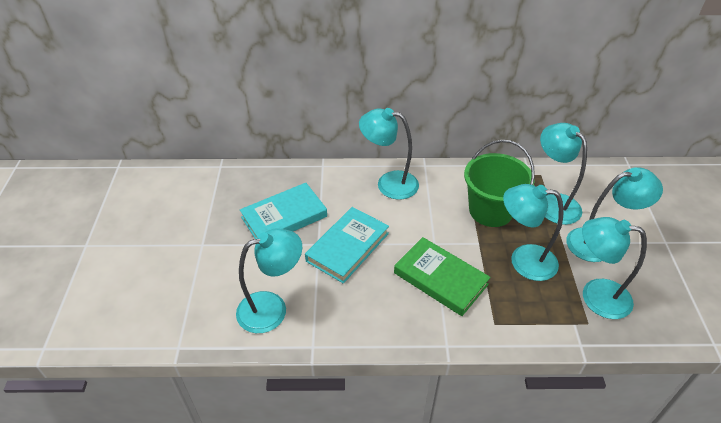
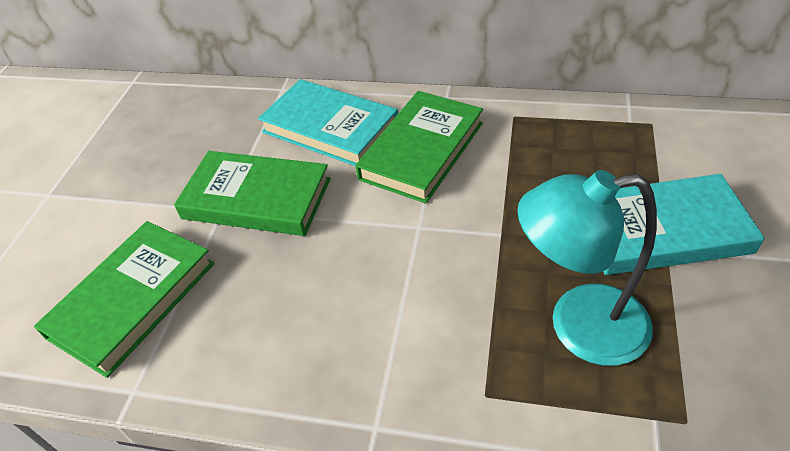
green book: [394,237,491,316] = 1 -> [34,221,215,378] [174,151,331,236] [355,91,483,204] = 3
green bucket: [464,140,535,227] = 1 -> none = 0
turquoise lamp: [236,228,302,333] [359,108,419,200] [503,184,563,281] [540,123,587,225] [566,168,663,262] [582,217,647,319] = 6 -> [517,170,657,366] = 1

